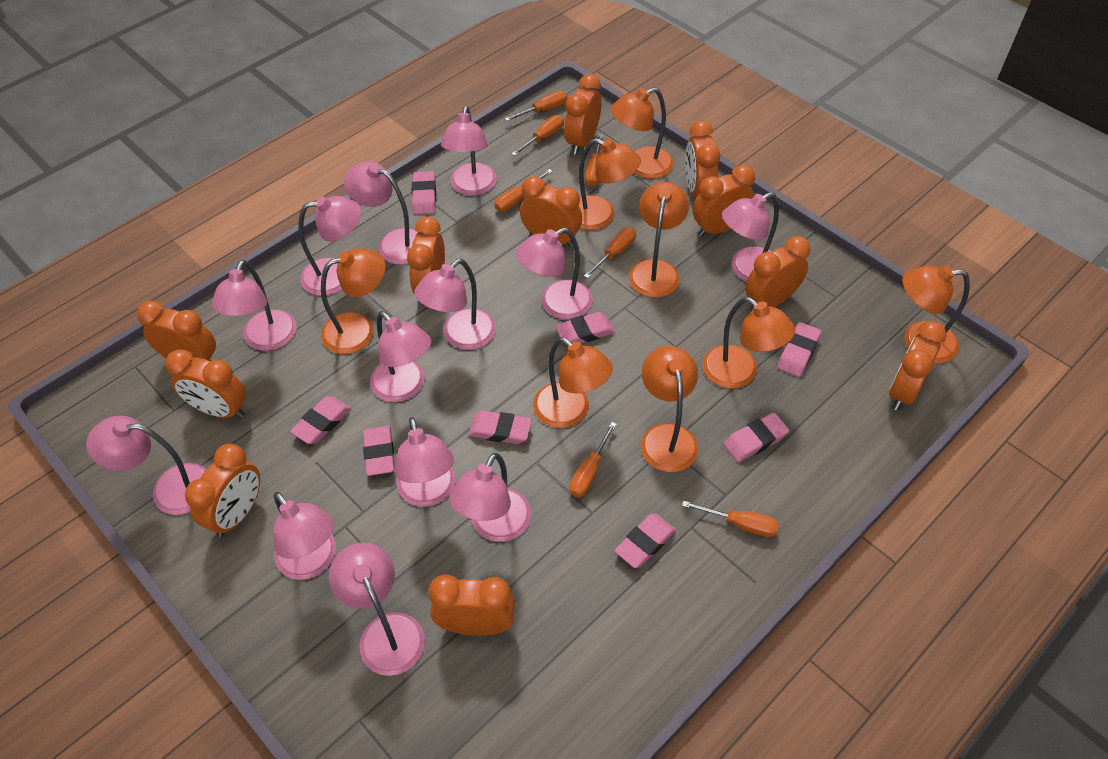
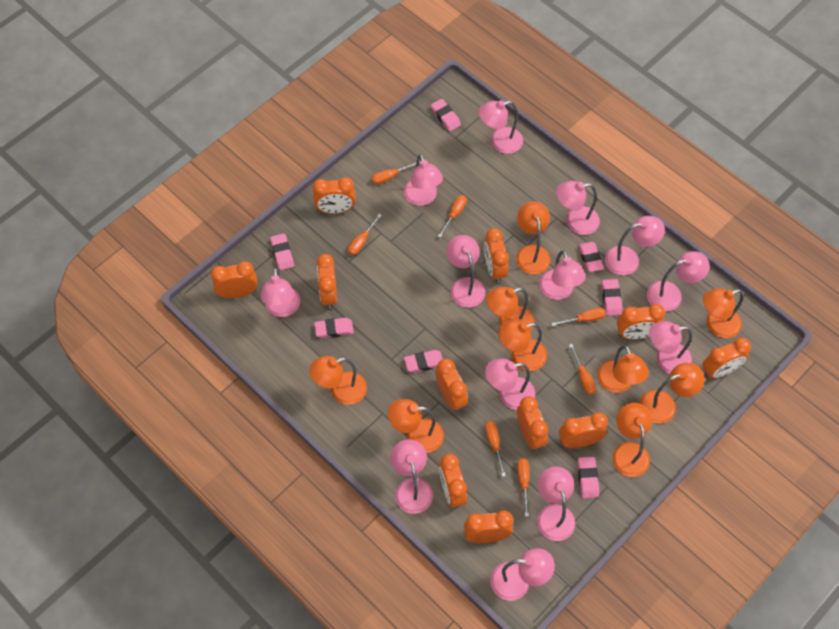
orange lamp: [321,248,385,354] [533,337,613,428] [579,138,641,230] [611,88,674,179] [629,182,689,298] [641,346,698,472] [703,297,795,389] [902,265,970,363] = 8 -> [309,356,367,405] [388,399,444,453] [486,287,534,331] [498,320,547,371] [516,201,550,274] [597,345,649,393] [613,403,652,477] [640,363,705,424] [703,288,743,338] = 9
pink eraser: [290,396,351,444] [363,426,395,476] [412,171,436,215] [468,411,532,444] [555,312,615,343] [614,513,676,568] [724,413,789,462] [777,322,821,377] = 8 -> [270,233,294,270] [314,318,354,338] [404,350,443,373] [431,99,461,131] [578,241,604,272] [578,457,599,498] [602,279,622,316] = 7

